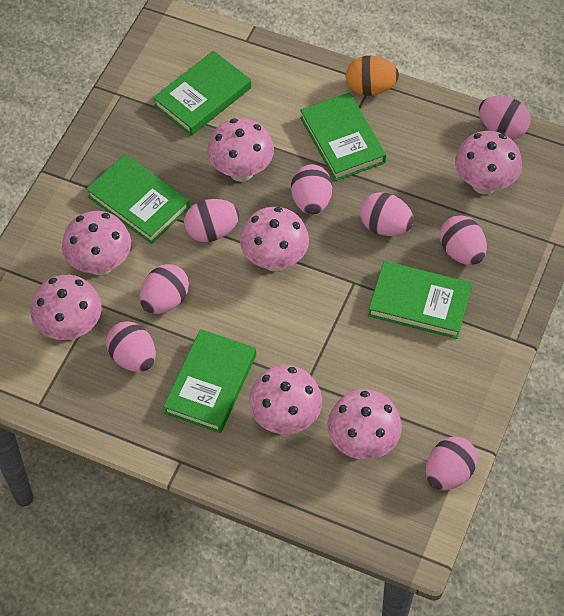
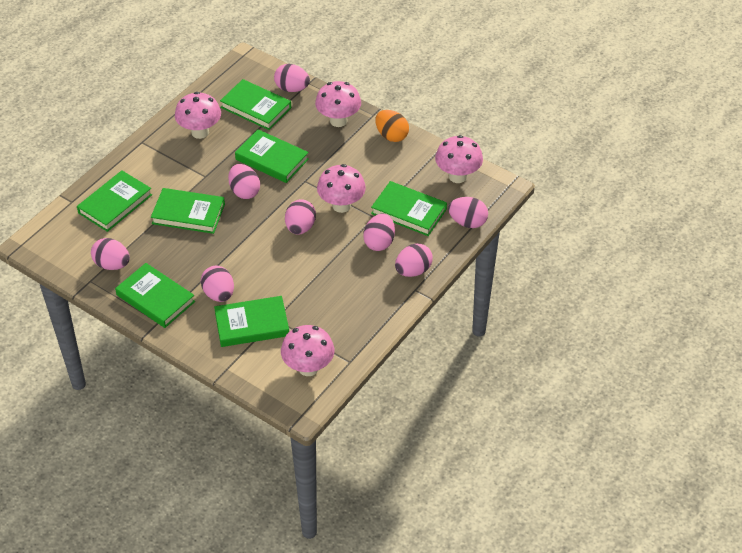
green book: [86,154,190,244] [153,51,251,136] [163,329,256,433] [300,92,386,181] [368,261,472,339] = 5 -> [77,171,152,232] [115,263,195,328] [151,188,225,234] [214,296,289,347] [220,79,291,130] [235,129,309,183] [371,181,447,236] = 7
pink mushroom: [30,275,102,340] [62,211,131,275] [207,118,274,182] [240,207,309,271] [249,365,322,434] [327,390,402,460] [455,131,522,195] = 7 -> [175,92,221,139] [281,325,334,376] [315,81,361,127] [317,164,366,213] [435,135,483,183] = 5

